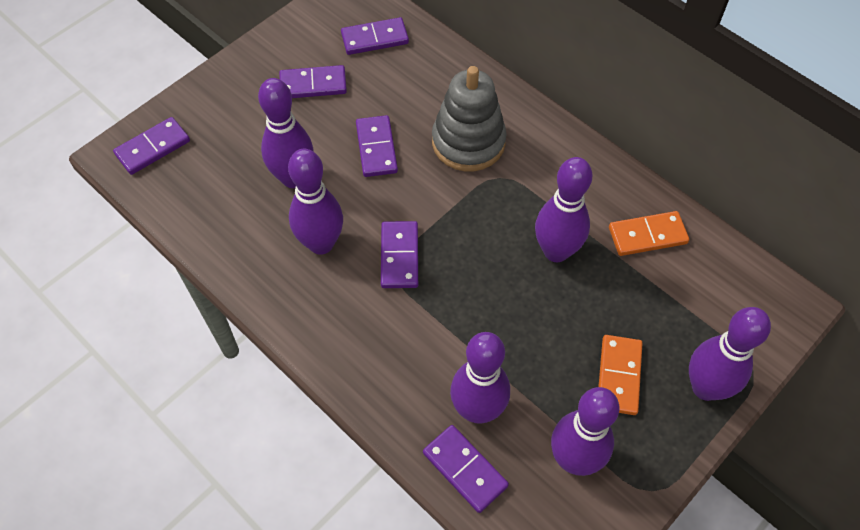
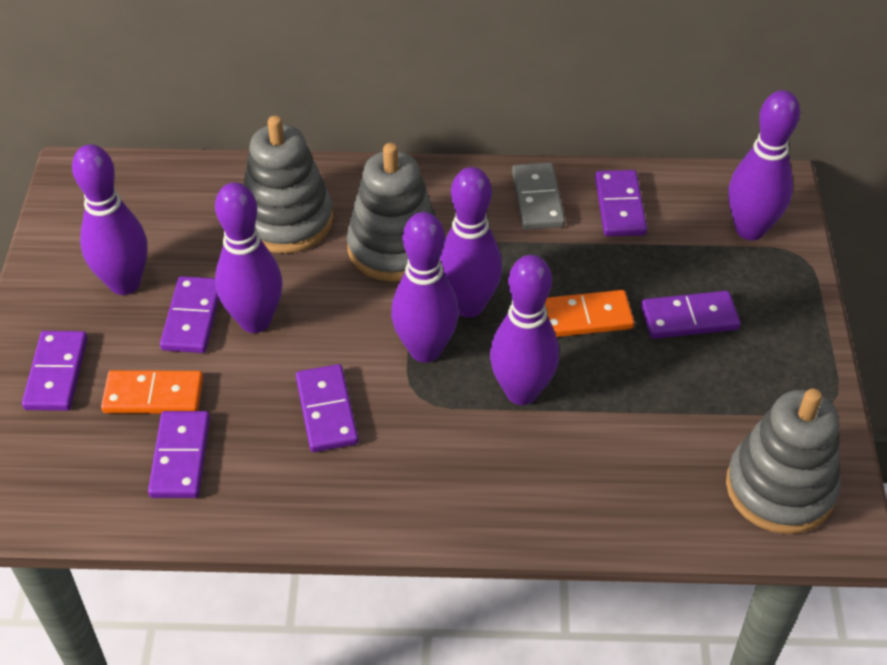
grey domino: none = 0 -> [512,162,565,230] = 1
grey stacking toy: [432,66,507,171] = 1 -> [244,116,333,253] [347,143,436,282] [726,388,840,534] = 3

